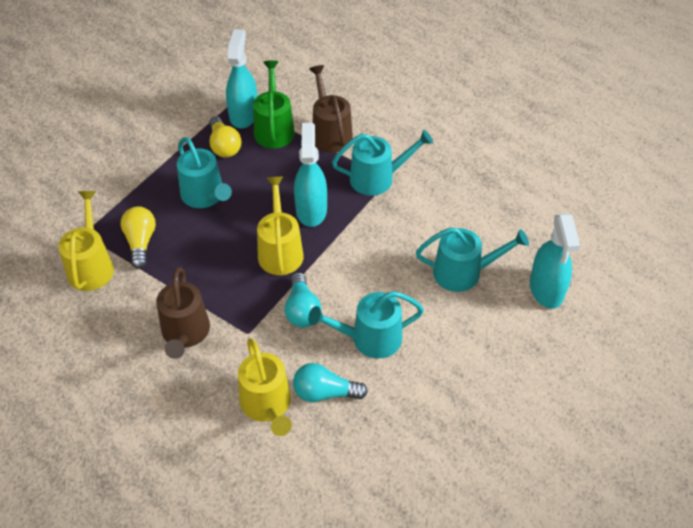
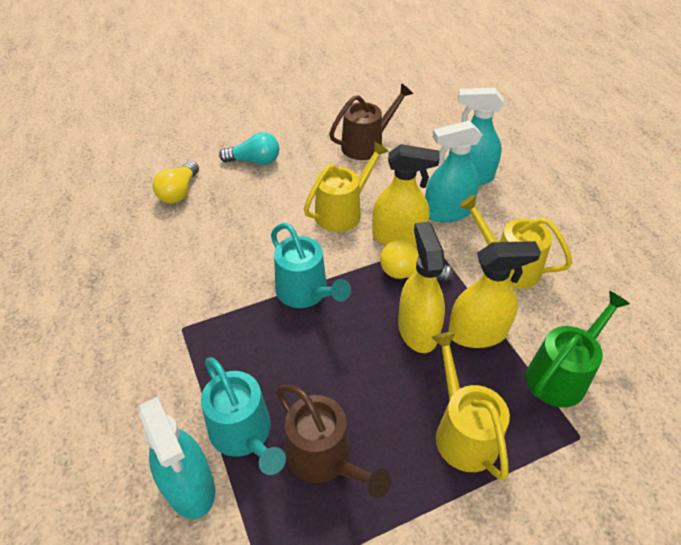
turquoise light bulb: [285,272,321,328] [293,363,368,402] = 2 -> [219,132,279,165] = 1
turquoise watering can: [177,137,232,208] [308,291,424,359] [332,130,433,196] [416,227,529,292] = 4 -> [201,357,286,475] [271,223,351,308] = 2
yellow spray bottle: none = 0 -> [372,144,440,246] [398,222,445,353] [448,241,541,348] = 3

